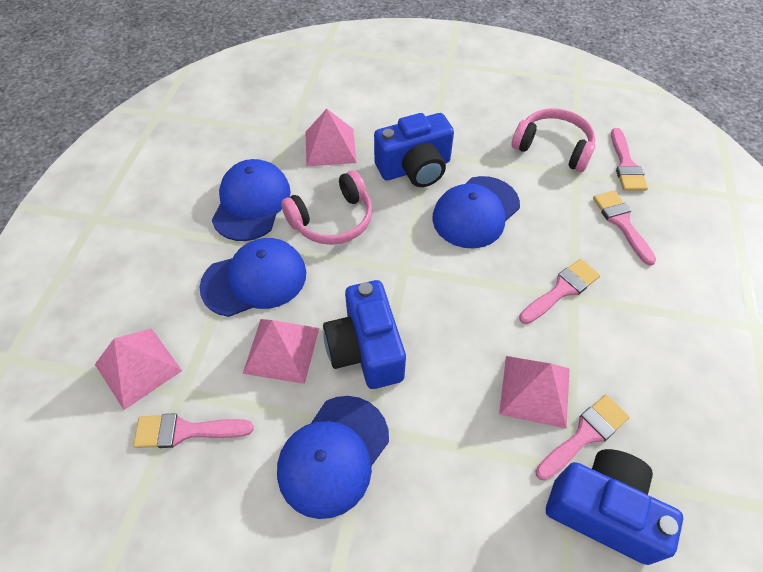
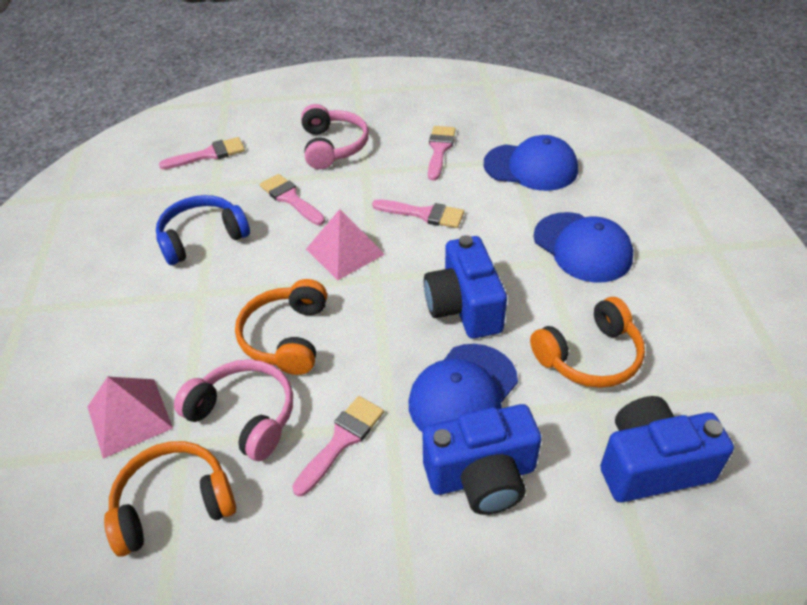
blue cap: [200,238,306,317] [212,159,291,241] [277,396,389,519] [432,176,520,249] = 4 -> [408,344,518,432] [484,135,578,191] [533,212,633,283] = 3
blue headphones: none = 0 -> [156,195,250,265] = 1
orange headphones: none = 0 -> [104,441,236,557] [235,279,327,375] [530,297,645,388] = 3
pink pyramid: [95,328,182,410] [243,319,319,384] [305,109,357,166] [499,356,570,429] = 4 -> [87,377,173,459] [306,209,385,280] = 2

